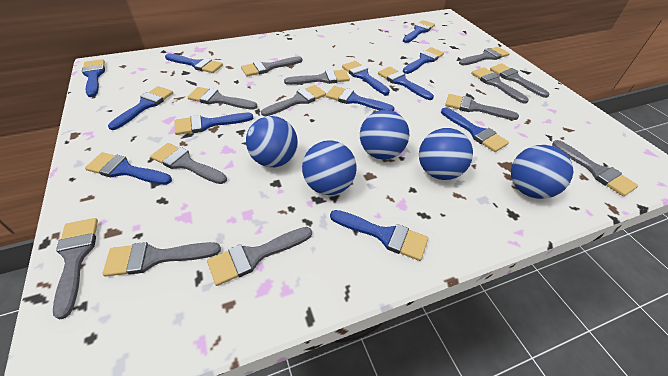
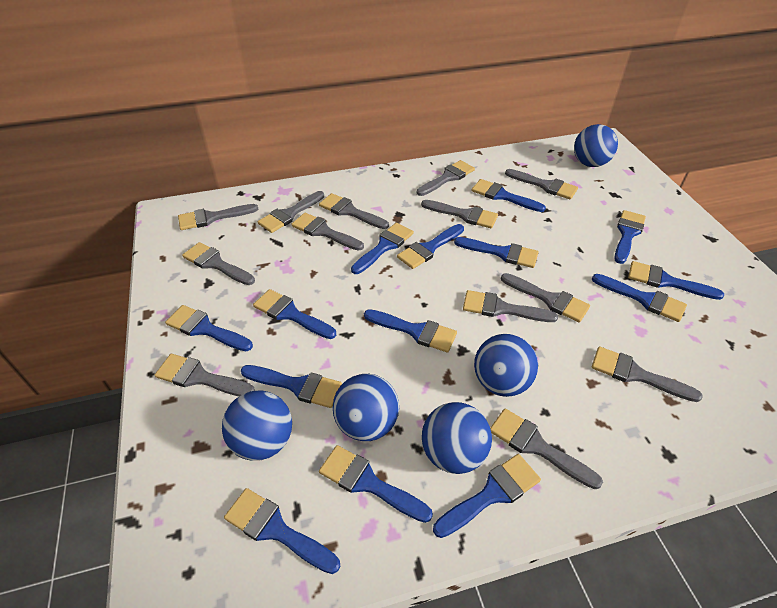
blue brush: [82,59,105,97] [85,152,172,185] [108,86,173,130] [165,53,223,73] [175,113,253,135] [326,86,395,111] [330,210,428,261] [342,61,390,95] [378,67,434,100] [403,20,435,43] [403,47,444,74] [441,107,509,152] = 12 -> [165,305,253,351] [224,488,340,574] [241,365,342,408] [253,289,336,339] [319,445,433,523] [351,223,414,274] [364,309,457,352] [397,224,464,269] [433,454,541,538] [454,237,539,268] [471,179,546,212] [592,274,687,322] [614,210,646,264] [628,261,724,300] = 14

